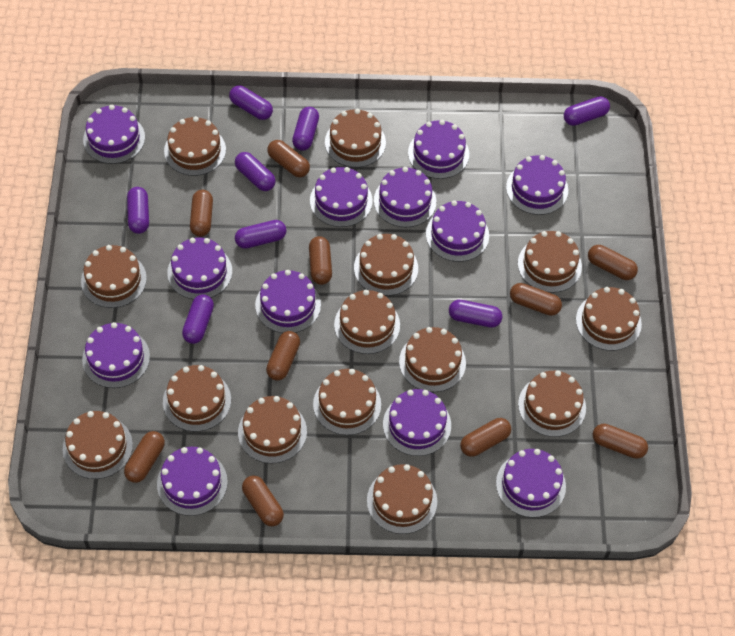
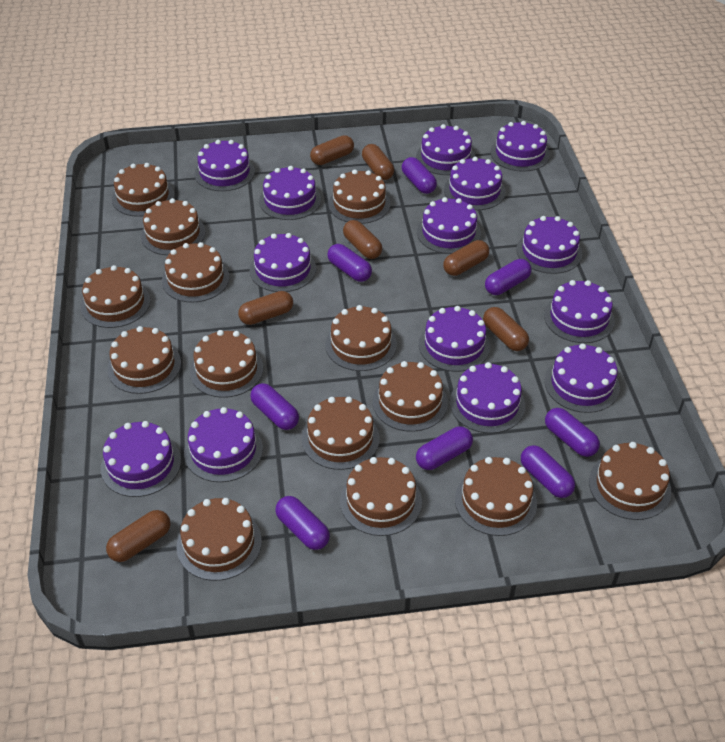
brown capsule: [124,431,165,483] [190,190,213,237] [242,475,284,527] [266,331,300,381] [267,140,310,177] [309,236,332,285] [460,418,511,457] [510,283,562,316] [588,245,638,280] [593,424,648,459] = 10 -> [106,510,171,562] [238,291,293,325] [310,135,354,165] [343,220,382,259] [362,144,394,180] [443,240,489,276] [483,307,529,351] = 7
purple cake: [82,322,150,388] [83,105,145,164] [157,447,228,516] [167,238,232,299] [255,270,321,333] [310,167,373,227] [374,167,436,227] [383,389,451,456] [408,120,469,179] [426,200,489,262] [496,449,566,518] [506,155,568,215] = 12 -> [101,421,181,497] [184,407,263,482] [195,140,255,191] [250,233,316,292] [259,166,321,220] [416,124,475,175] [417,197,481,254] [419,306,490,372] [444,157,506,210] [450,362,525,433] [491,121,550,172] [517,216,582,274] [544,280,615,343] [545,343,620,413] = 14

